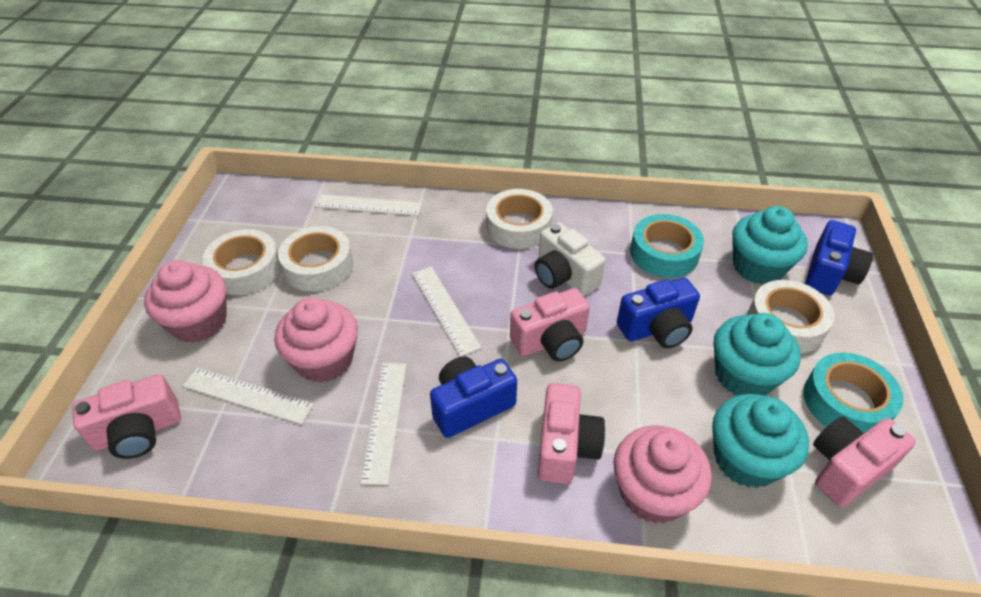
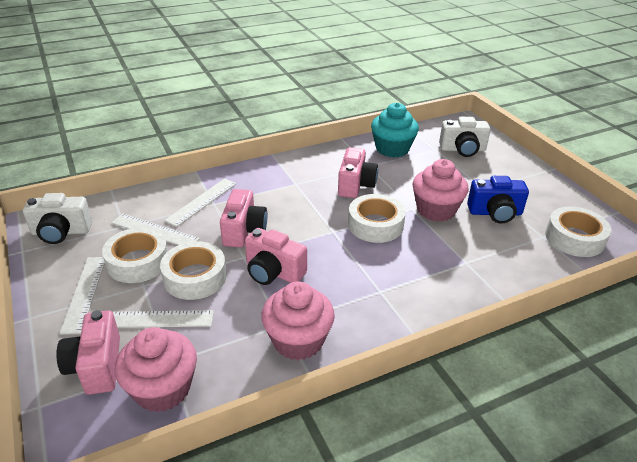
blue camera: [430,356,517,438] [617,278,700,348] [805,220,873,296] = 3 -> [467,176,529,223] = 1
turquoise cupcake: [712,394,809,488] [714,313,801,396] [732,206,808,285] = 3 -> [371,102,419,158] = 1
turquoise tape: [630,214,704,278] [803,353,903,433] = 2 -> none = 0
white camera: [535,223,605,296] = 1 -> [23,193,92,244] [439,117,491,157] = 2

